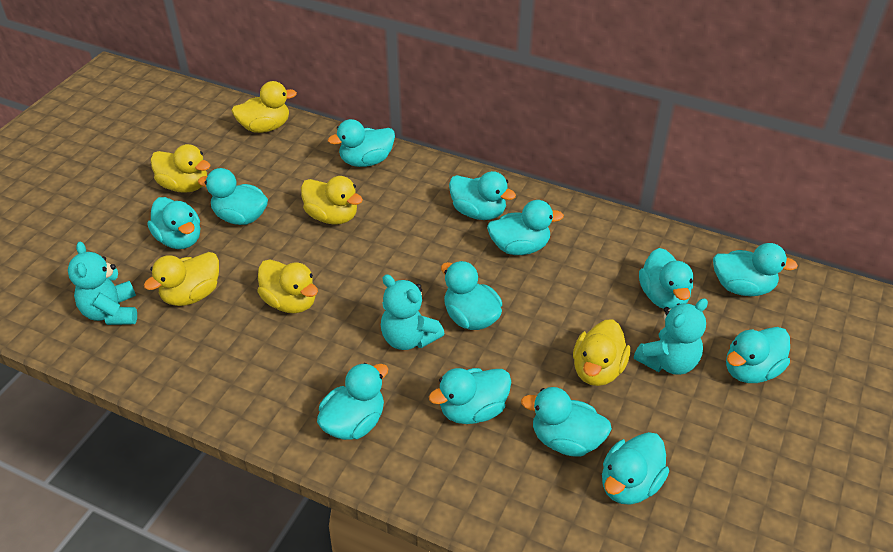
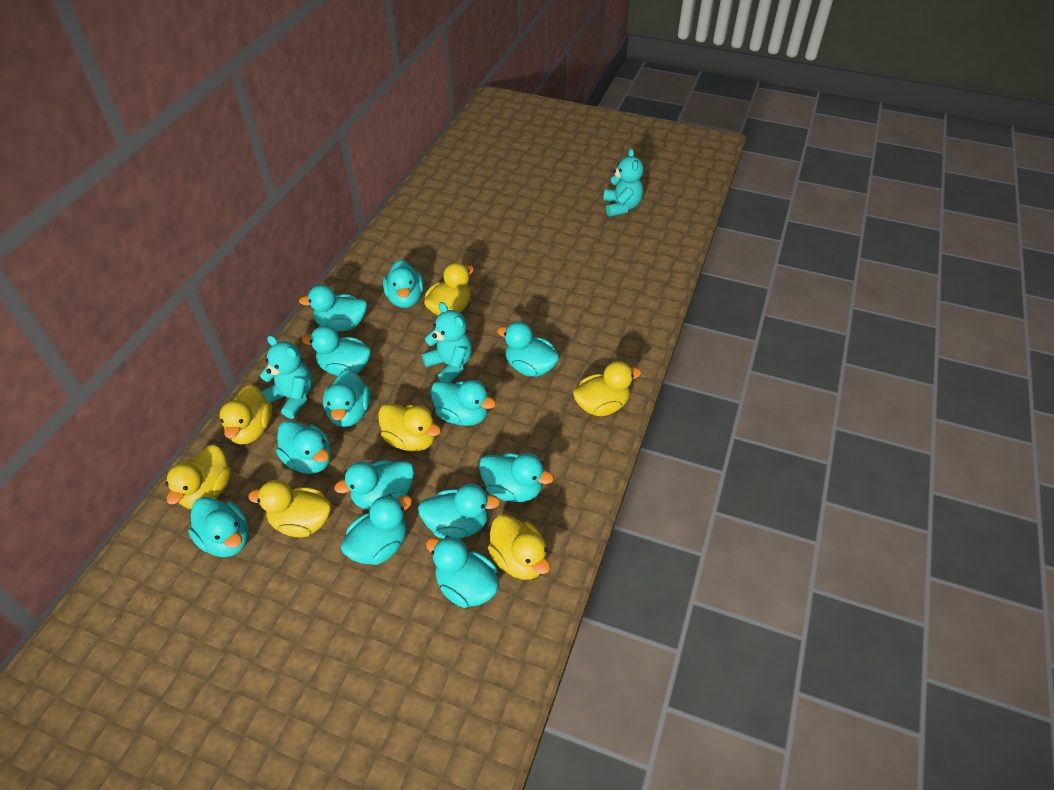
yellow duck: [144,252,219,306] [150,144,211,193] [232,81,297,133] [257,260,318,313] [301,176,363,225] [573,319,630,386] = 6 -> [166,445,231,509] [219,385,272,445] [248,480,332,537] [378,403,441,451] [424,263,474,316] [488,514,550,580] [573,361,641,416] = 7

